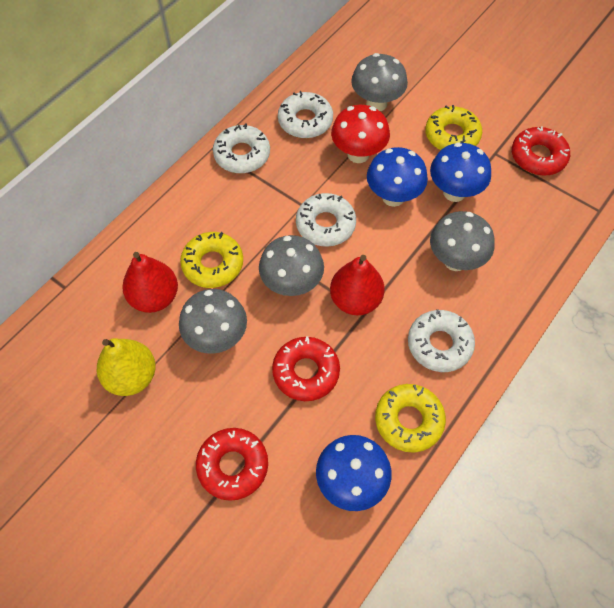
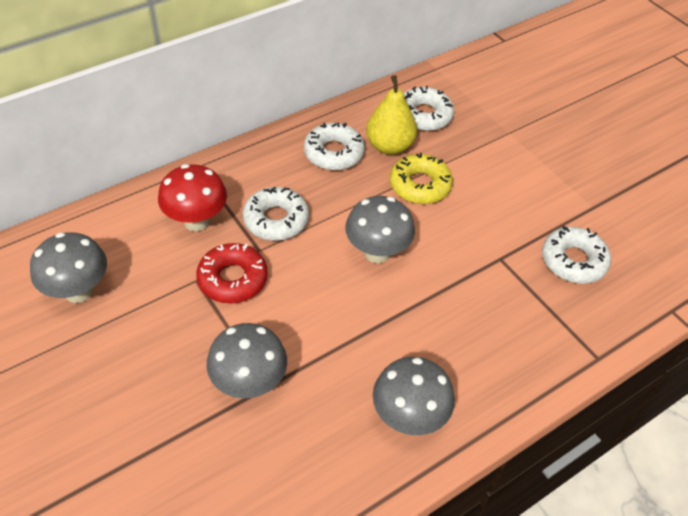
blue mushroom: [316,435,392,511] [367,147,428,207] [430,143,491,202] = 3 -> none = 0
red donut: [196,428,268,501] [272,336,340,401] [512,126,570,176] = 3 -> [196,243,268,304] = 1
red pear: [122,252,178,313] [330,255,385,315] = 2 -> none = 0
yellow donut: [180,232,243,288] [375,384,446,452] [425,105,482,150] = 3 -> [390,153,453,204] = 1

